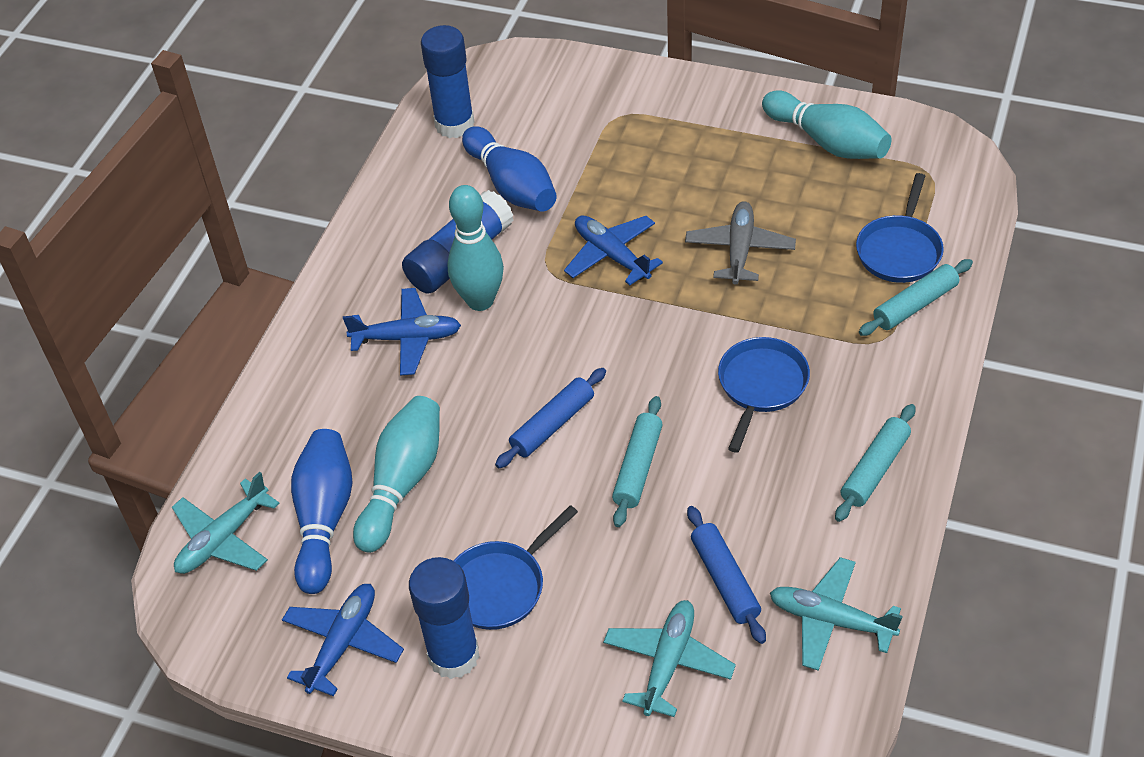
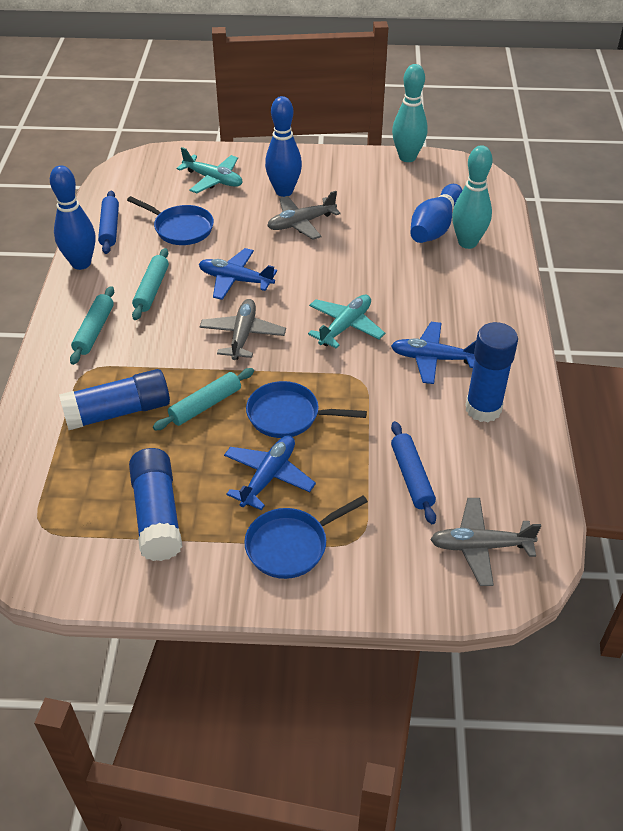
blue bowling pin: [291,429,353,594] [462,126,557,212] = 2 -> [50,165,95,270] [265,96,302,197] [410,184,462,243] = 3
grey plane: [685,201,796,285] = 1 -> [200,299,286,360] [267,191,341,240] [430,498,541,586] = 3
turquoise bowling pin: [353,396,440,553] [447,185,504,311] [762,90,892,159] = 3 -> [392,64,427,162] [452,145,493,249] = 2
turquoise plane: [172,472,280,574] [603,600,736,717] [770,557,903,671] = 3 -> [177,147,242,193] [308,295,385,348] = 2

